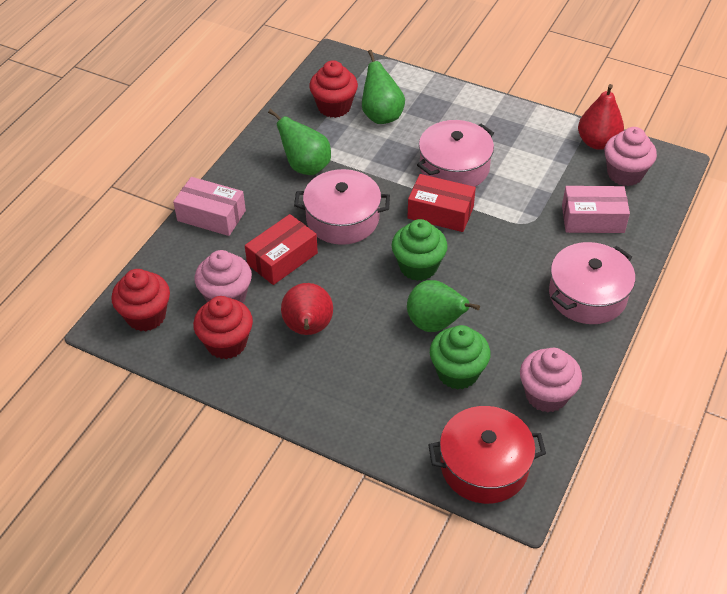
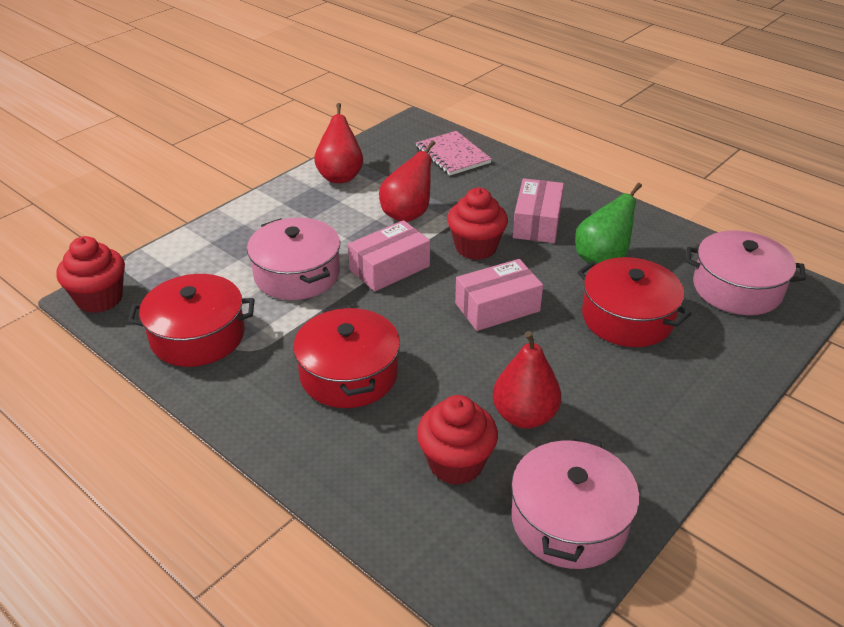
green cupcake: [392,219,448,281] [430,325,490,390] = 2 -> none = 0
green pear: [268,109,331,175] [362,50,405,124] [407,280,480,332] = 3 -> [575,183,642,264] = 1
pink box: [173,177,246,236] [562,186,630,233] = 2 -> [348,220,430,292] [455,259,543,331] [513,178,564,243] = 3
pink cupcake: [194,250,252,303] [520,348,582,412] [604,127,657,186] = 3 -> none = 0
pink notebook: none = 0 -> [416,131,492,175] = 1
red box: [245,214,318,285] [407,174,476,232] = 2 -> none = 0
red pear: [281,283,333,335] [578,84,624,150] = 2 -> [314,103,363,183] [379,140,436,222] [493,331,561,429] = 3
red pot: [428,406,546,504] = 1 -> [128,274,255,367] [293,306,400,408] [577,257,691,347] = 3

